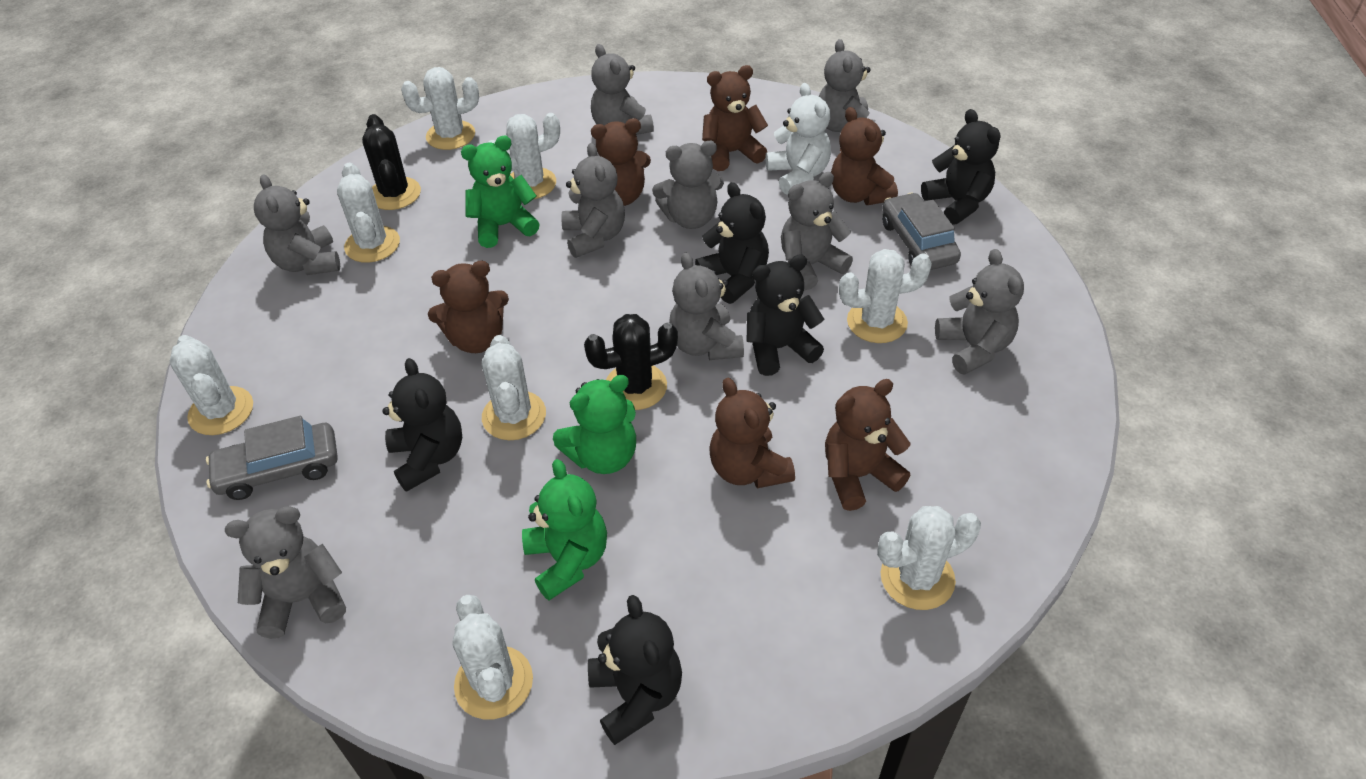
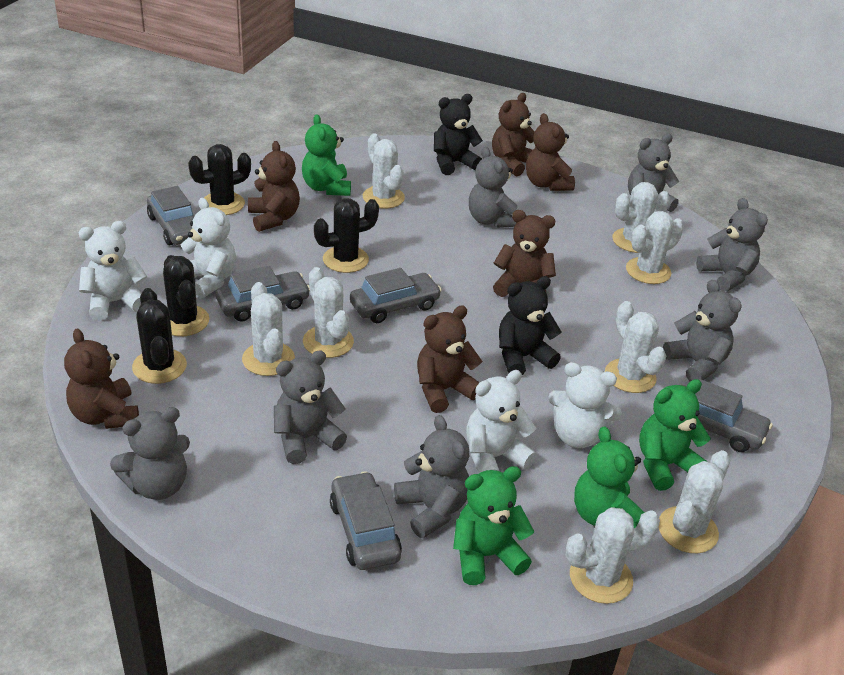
black cactus: [362,114,421,210] [584,314,678,410] = 2 -> [132,288,187,384] [163,255,209,336] [188,144,251,215] [314,198,379,273] = 4
black teddy bear: [382,358,462,492] [588,595,682,745] [695,182,769,304] [746,254,824,376] [921,109,1001,225] = 5 -> [434,94,483,175] [499,276,562,375] = 2
green teddy bear: [461,136,540,248] [522,459,607,600] [553,375,636,474] = 3 -> [302,114,351,196] [453,466,534,585] [574,426,645,528] [639,379,711,491] = 4
grey car: [206,416,338,500] [882,193,961,270] = 2 -> [147,186,194,245] [216,266,310,322] [330,471,402,570] [350,268,442,323] [682,379,773,452] = 5
grey teddy bear: [225,506,346,639] [254,174,340,275] [561,143,625,258] [591,44,654,135] [652,141,724,229] [669,253,744,360] [781,172,853,290] [819,39,875,132] [935,249,1024,375] = 9 -> [110,407,190,500] [274,350,347,464] [394,415,469,538] [469,147,517,228] [628,134,679,212] [663,280,742,381] [696,198,768,292] = 7
white teddy bear: [766,83,831,195] = 1 -> [78,221,147,321] [181,198,236,298] [466,370,537,473] [548,362,622,448] = 4

